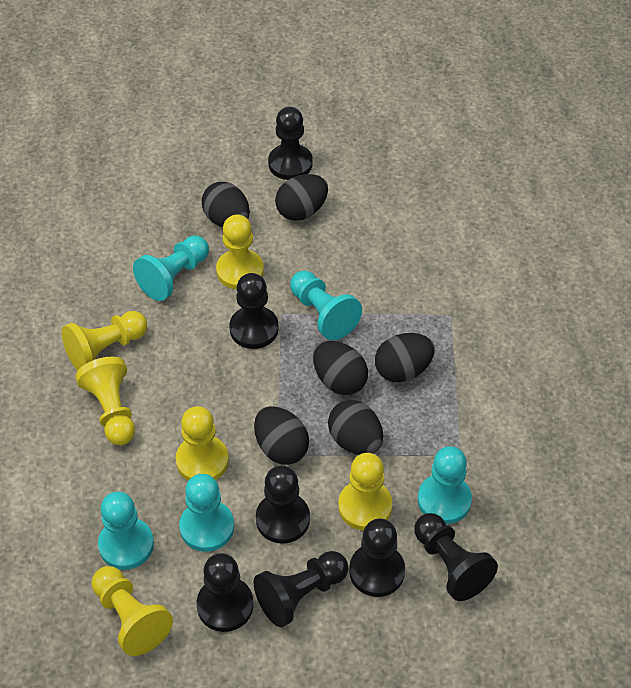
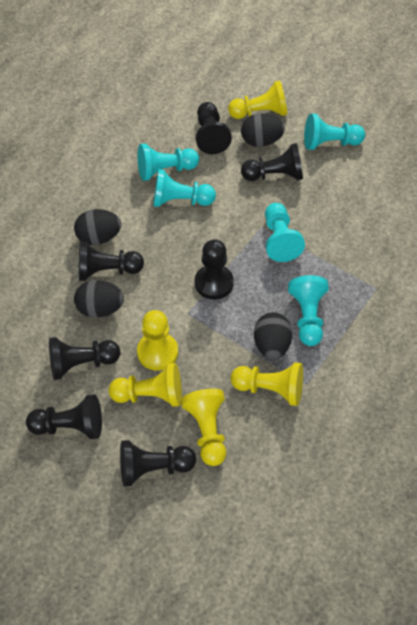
black egg: [201,182,250,227] [254,406,309,465] [275,174,328,221] [313,341,368,395] [328,400,383,455] [375,333,435,382] = 6 -> [74,209,121,245] [74,280,124,317] [241,113,285,147] [254,312,292,360] = 4
yellow pawn: [61,311,147,370] [75,357,135,445] [91,566,173,656] [176,406,229,481] [216,215,264,289] [338,453,392,531] = 6 -> [109,363,182,407] [137,310,178,370] [181,389,226,466] [228,80,287,119] [231,362,303,406] = 5

